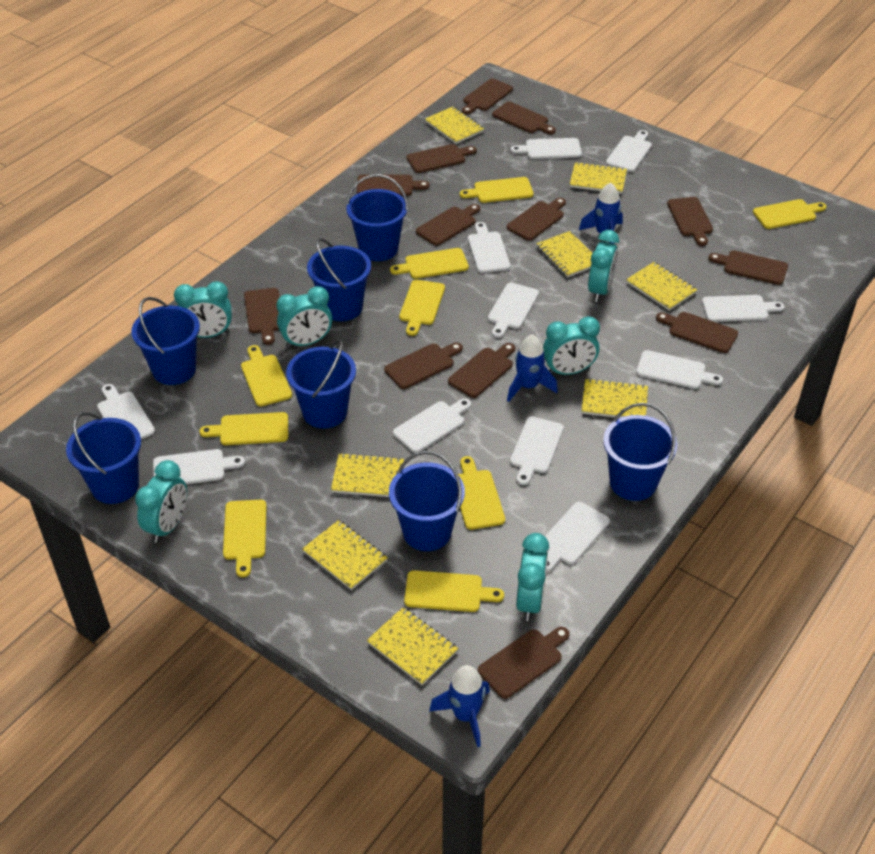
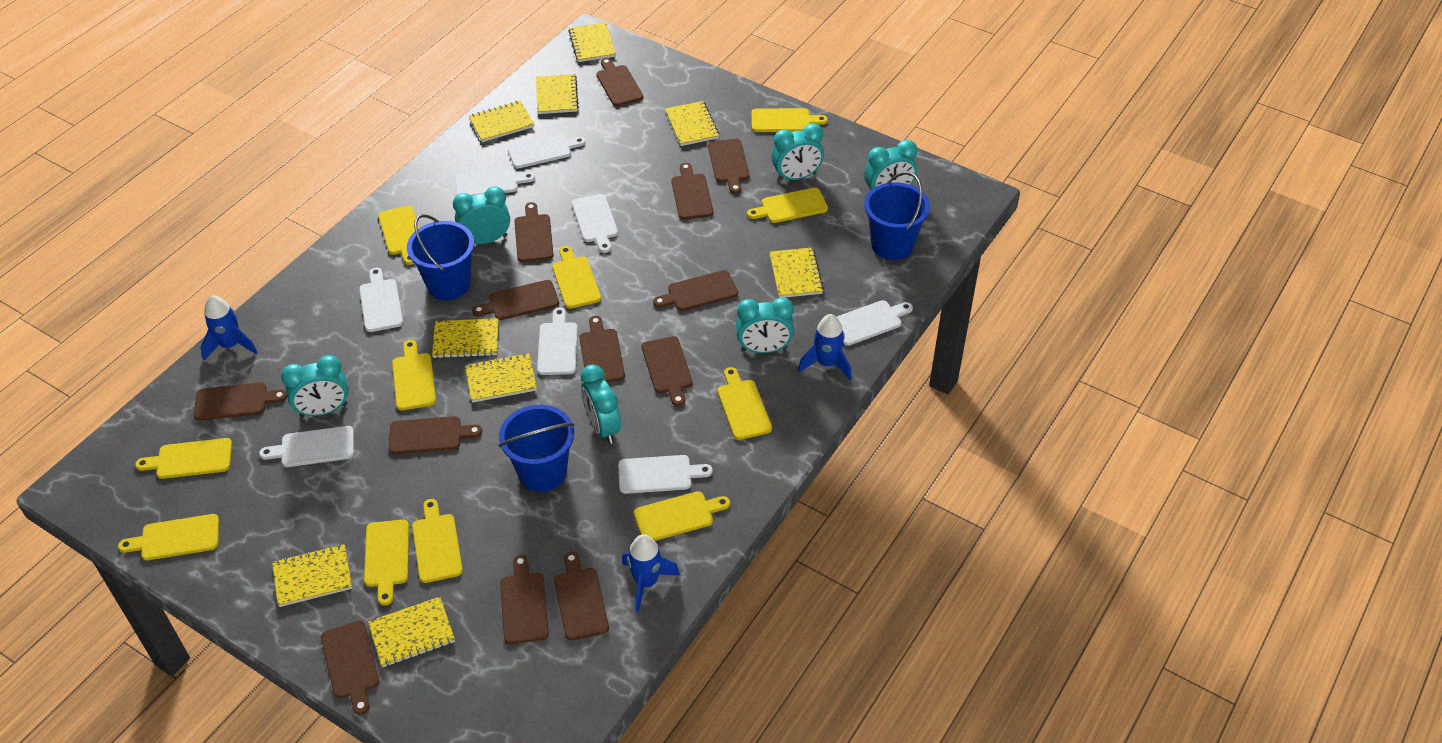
blue bucket: [66,412,141,504] [131,297,200,385] [286,339,356,429] [307,238,371,321] [346,174,408,261] [389,451,465,551] [603,403,677,501] = 7 -> [407,214,475,300] [499,405,575,492] [864,172,930,260] = 3
white cutting board: [97,384,155,439] [153,449,245,484] [393,399,471,453] [468,222,511,273] [488,283,539,338] [510,417,564,485] [511,138,582,159] [545,502,610,572] [606,130,652,172] [636,350,723,389] [702,295,784,322] = 11 -> [259,426,354,467] [359,268,403,332] [455,167,535,196] [508,134,586,168] [537,308,578,375] [572,194,618,253] [618,455,713,494] [837,300,913,346] = 8
yellow cutting board: [199,412,288,445] [223,500,267,577] [241,345,292,407] [390,248,469,279] [399,280,445,336] [404,570,504,612] [458,456,505,530] [460,177,534,203] [753,199,826,229] = 9 -> [118,514,219,560] [135,438,232,479] [364,520,409,606] [378,205,419,265] [392,340,436,410] [412,499,463,583] [552,246,601,309] [634,491,730,541] [717,367,772,440] [747,188,828,223] [752,108,828,132] = 11
yellow notebook: [302,520,388,590] [331,453,404,497] [367,607,458,685] [425,106,484,144] [536,231,593,278] [570,162,627,194] [581,378,648,418] [626,262,697,311] = 8 -> [272,544,352,607] [368,597,455,667] [432,318,499,359] [465,353,537,403] [469,101,534,142] [536,74,579,114] [568,22,616,62] [665,101,719,146] [769,248,824,298] = 9

